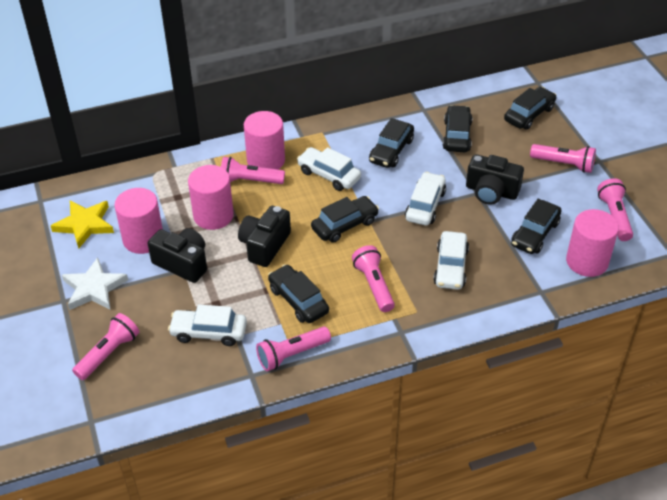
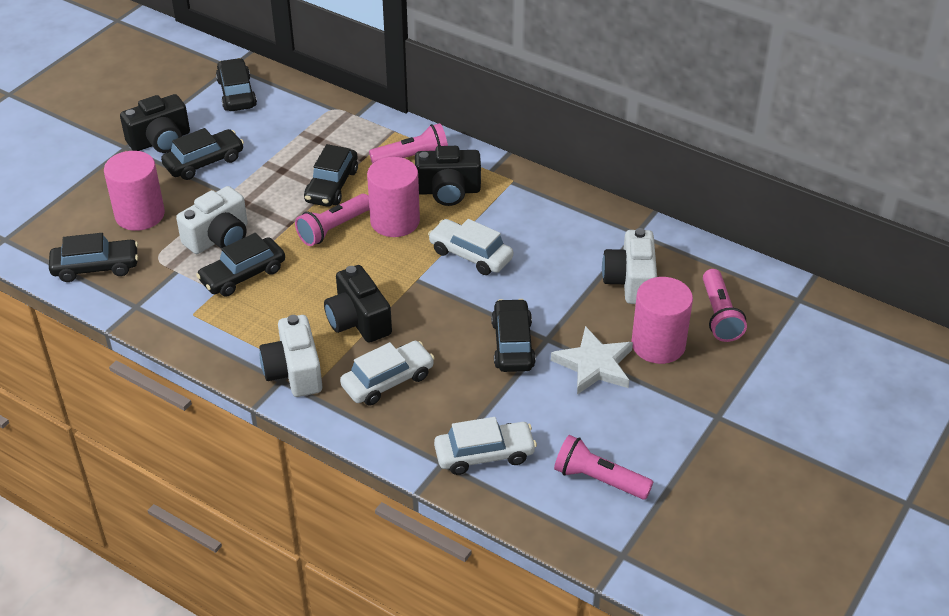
pink cylinder: [115,188,163,254] [188,165,234,230] [244,111,285,169] [566,209,619,277] = 4 -> [104,151,165,231] [367,157,420,237] [631,277,693,364] = 3
pink flashlight: [72,313,139,380] [221,157,285,184] [256,327,331,371] [352,245,395,312] [530,144,596,173] [597,178,633,241] = 6 -> [295,194,370,246] [369,123,448,164] [554,435,653,500] [703,269,747,342] = 4
white camera: none = 0 -> [176,186,248,254] [259,315,322,397] [602,228,657,304] = 3
white car: [168,305,247,346] [297,147,361,191] [405,172,446,226] [433,231,469,290] = 4 -> [340,341,435,405] [428,219,513,275] [434,417,537,475] = 3
yellow star: [51,200,114,248] = 1 -> none = 0

